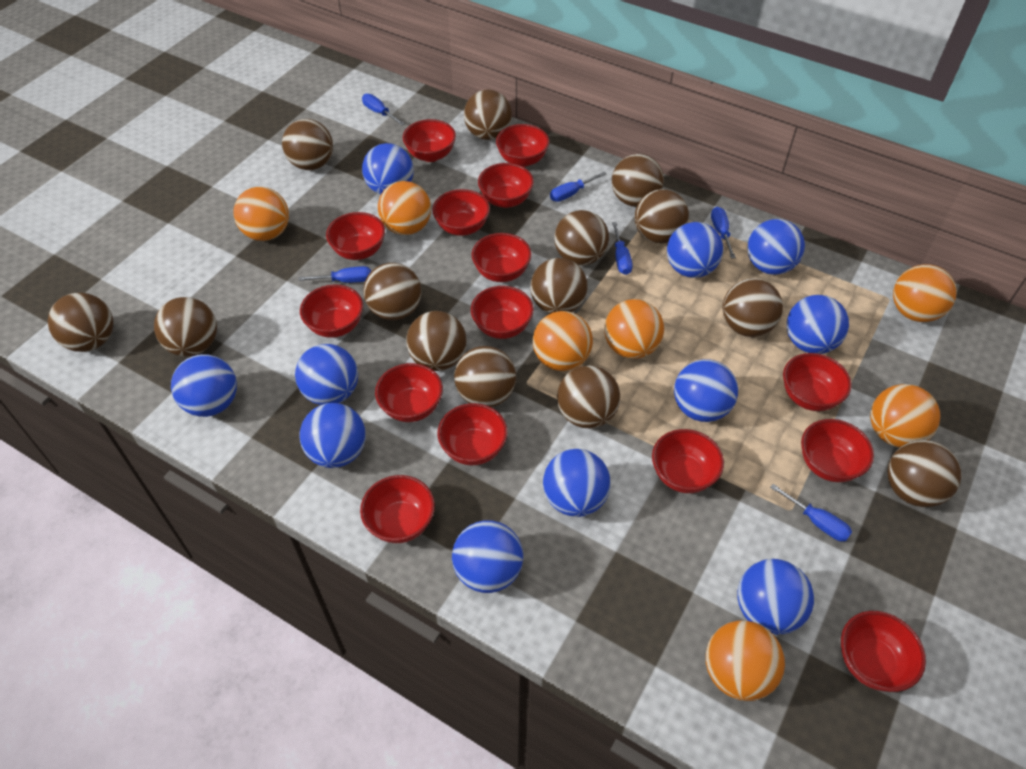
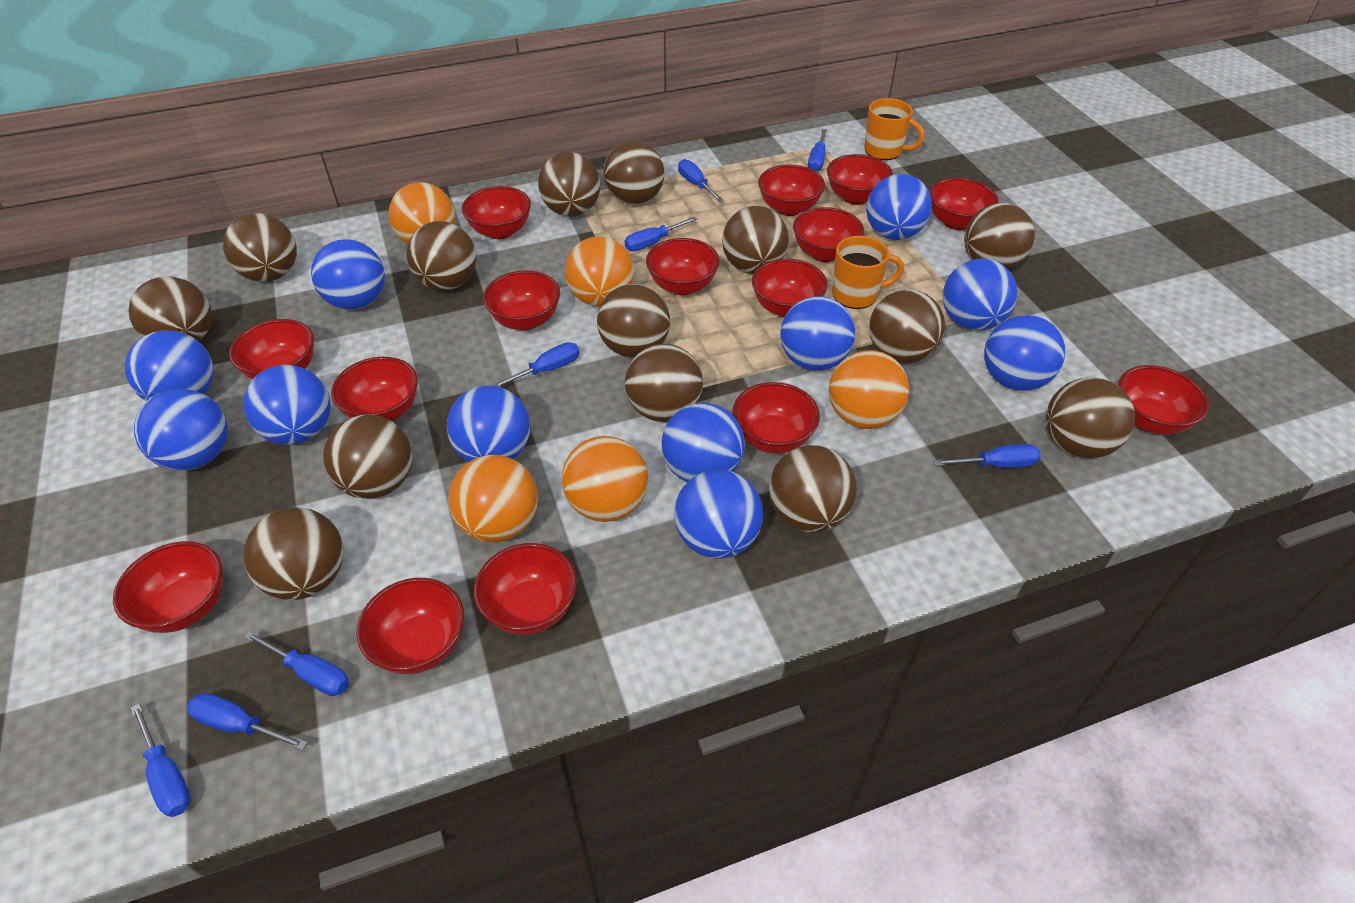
blue screwdriver: [298,266,371,283] [362,94,405,125] [550,172,606,202] [612,222,633,275] [711,207,736,258] [770,484,852,542] = 6 -> [131,703,191,817] [187,693,308,750] [244,631,349,696] [491,342,580,387] [625,217,697,251] [678,159,724,202] [808,129,827,171] [934,444,1041,468] = 8
orange ball: [233,187,289,241] [378,181,431,235] [533,311,593,371] [604,299,664,359] [706,620,785,701] [870,384,940,447] [893,264,957,322] = 7 -> [389,182,456,244] [448,455,538,543] [562,436,648,522] [565,236,634,307] [829,350,909,429] = 5
orange mug: none = 0 -> [832,236,904,309] [864,98,925,160] = 2

